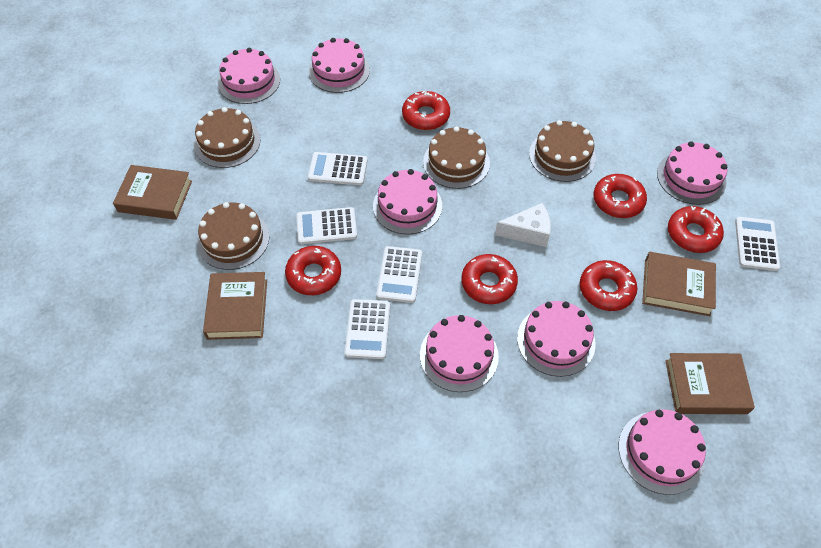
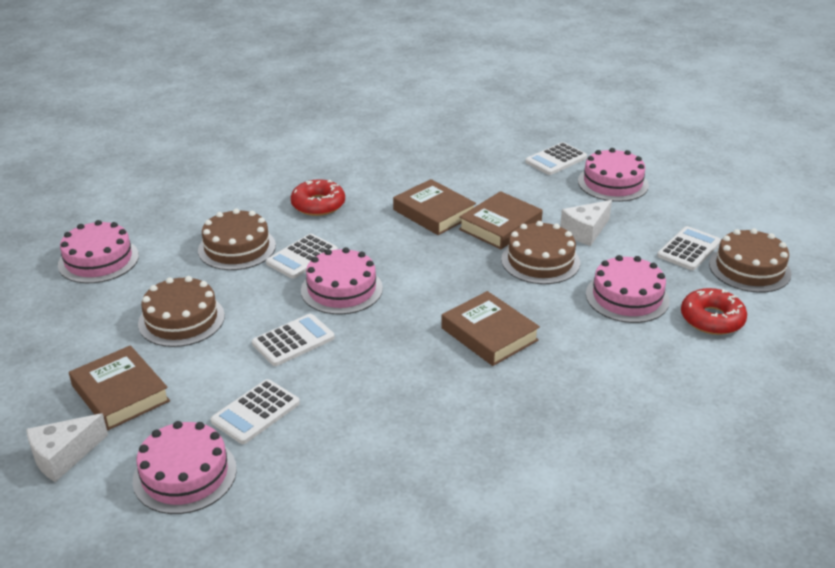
pink cake: [218,48,280,104] [309,38,370,93] [373,169,442,234] [420,315,499,392] [517,301,596,377] [619,409,706,495] [657,141,728,205] = 7 -> [58,220,139,283] [133,421,237,514] [301,247,383,315] [578,148,649,202] [586,255,670,323] = 5
red donut: [285,246,341,295] [402,91,450,130] [461,254,518,304] [580,260,637,311] [593,174,647,218] [668,206,724,253] = 6 -> [291,179,345,216] [681,288,747,335] = 2
white cheese: [495,203,551,247] = 1 -> [26,413,108,482] [560,200,612,246] = 2

